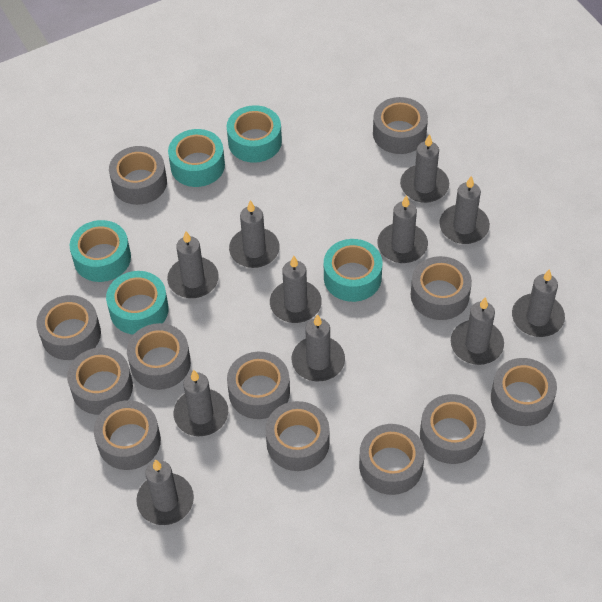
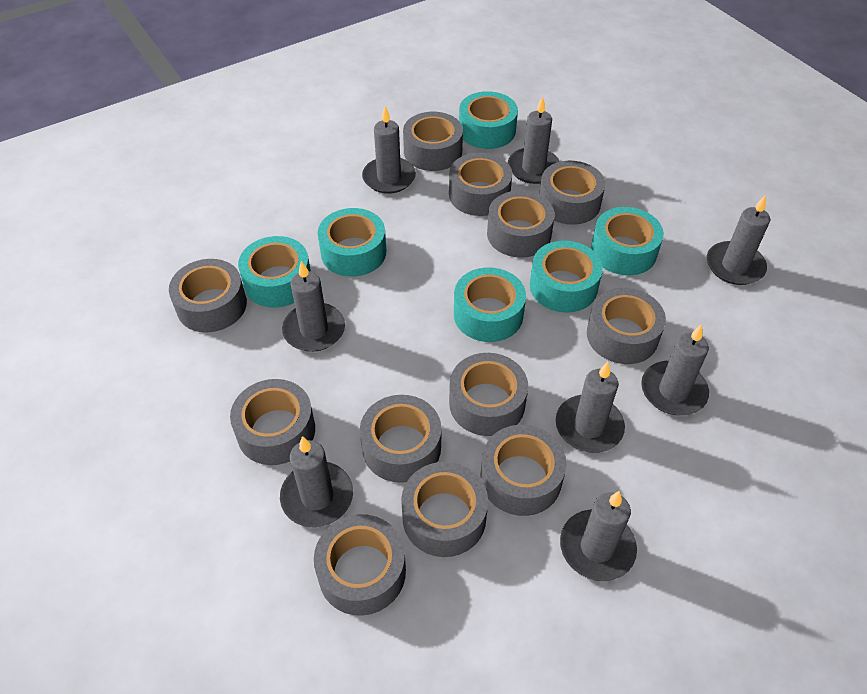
grey candle: [136,459,194,525] [167,231,219,298] [173,370,228,436] [229,200,279,268] [270,256,322,323] [292,314,345,382] [377,195,428,263] [400,134,449,203] [439,176,490,244] [451,297,504,365] [512,269,565,337] = 11 -> [280,436,353,527] [282,261,345,352] [362,106,416,194] [508,96,560,184] [556,362,625,453] [560,491,637,581] [641,324,709,415] [707,195,770,285] = 8
turquoise tape: [70,220,131,282] [106,271,169,335] [168,129,225,187] [227,105,282,163] [324,239,382,302] = 5 -> [238,236,311,307] [318,208,386,277] [454,267,526,342] [459,91,518,149] [530,241,603,312] [591,207,664,275] = 6

